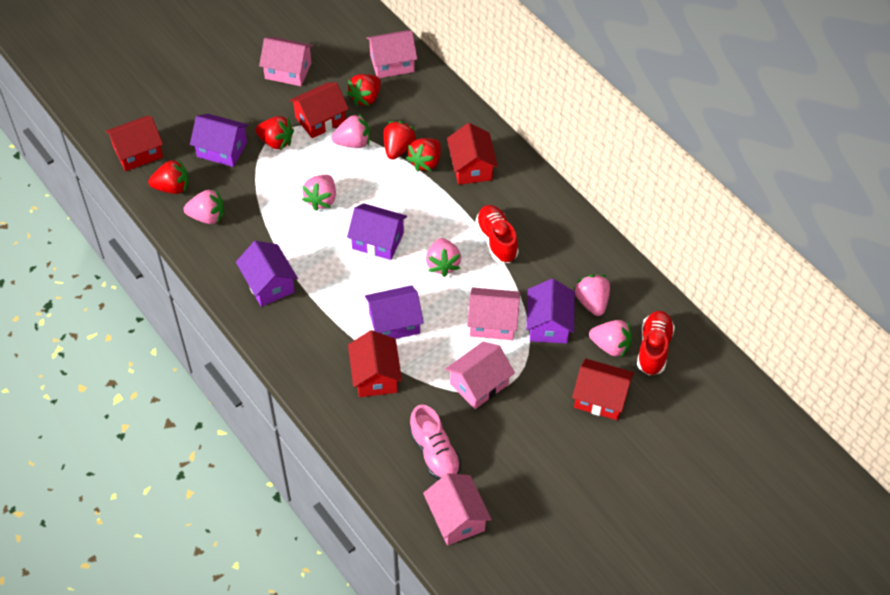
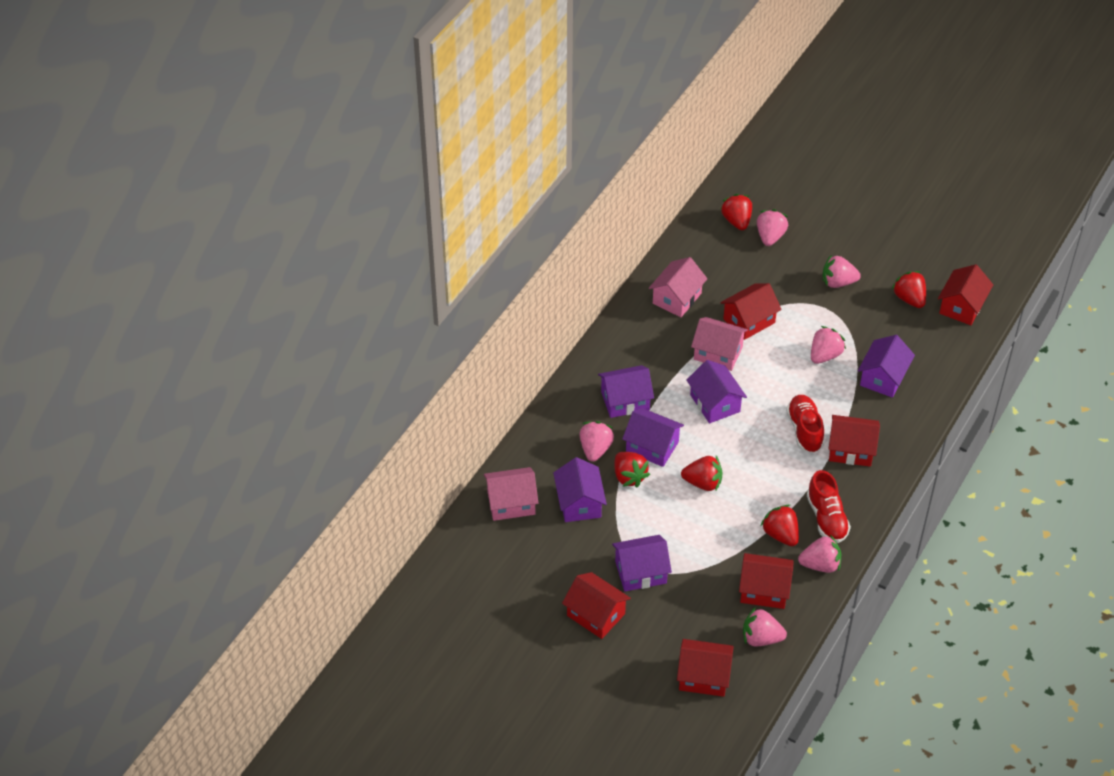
pink house: [259,37,313,86] [367,30,417,78] [423,473,492,545] [445,342,515,409] [467,287,520,340] = 5 -> [484,467,538,521] [649,257,708,317] [691,317,748,371] = 3
pink shoe: [409,405,461,480] = 1 -> none = 0
purple house: [190,114,249,167] [236,241,298,307] [347,203,407,260] [365,285,424,339] [526,279,575,343] = 5 -> [553,457,607,522] [598,365,654,418] [612,535,672,591] [622,408,684,467] [686,360,747,423] [858,335,915,398] = 6
red house: [105,116,163,171] [289,82,349,138] [348,330,402,397] [447,123,498,185] [572,359,634,420] = 5 -> [562,572,631,639] [677,639,734,697] [720,283,782,340] [739,553,794,609] [829,415,880,467] [938,264,993,325] = 6

